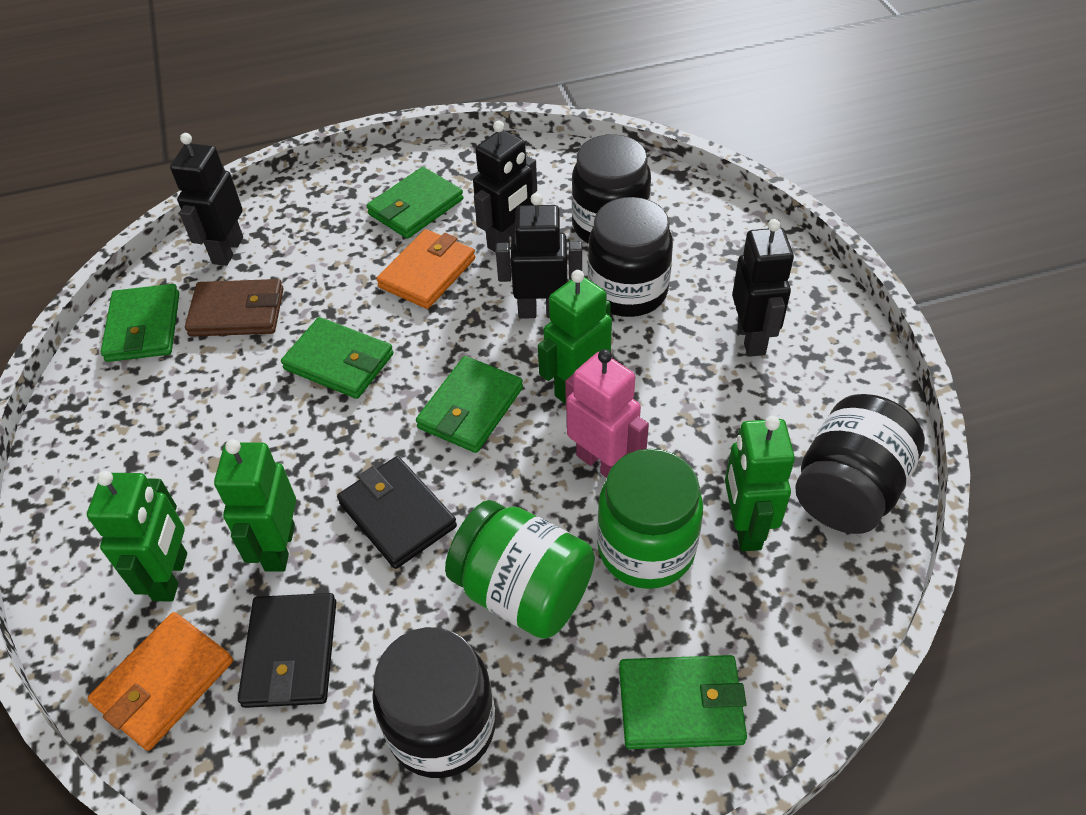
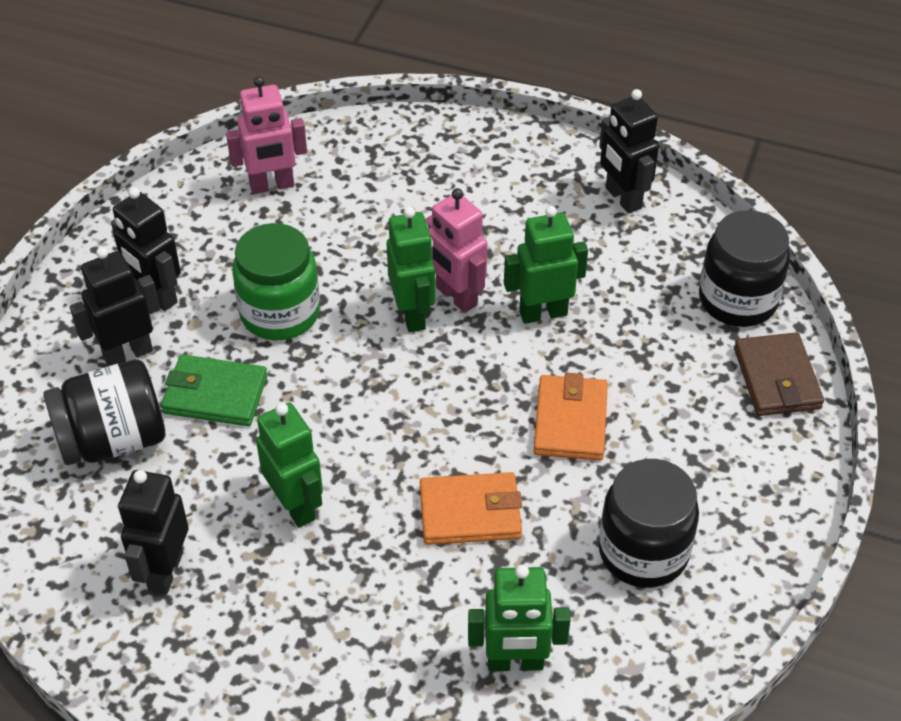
black jar: [372,627,496,778] [572,134,651,244] [588,197,673,317] [795,394,925,534] = 4 -> [43,360,165,465] [598,459,699,588] [699,210,790,327] = 3
black wallet: [238,593,336,708] [337,456,457,569] = 2 -> none = 0
green jar: [445,500,595,639] [597,449,703,589] = 2 -> [232,223,320,341] = 1
green wallet: [101,284,179,362] [281,317,394,399] [367,167,464,239] [416,356,523,453] [619,655,747,749] = 5 -> [161,354,268,426] = 1
pink robot: [565,349,649,478] = 1 -> [226,76,307,194] [425,188,488,313] = 2

